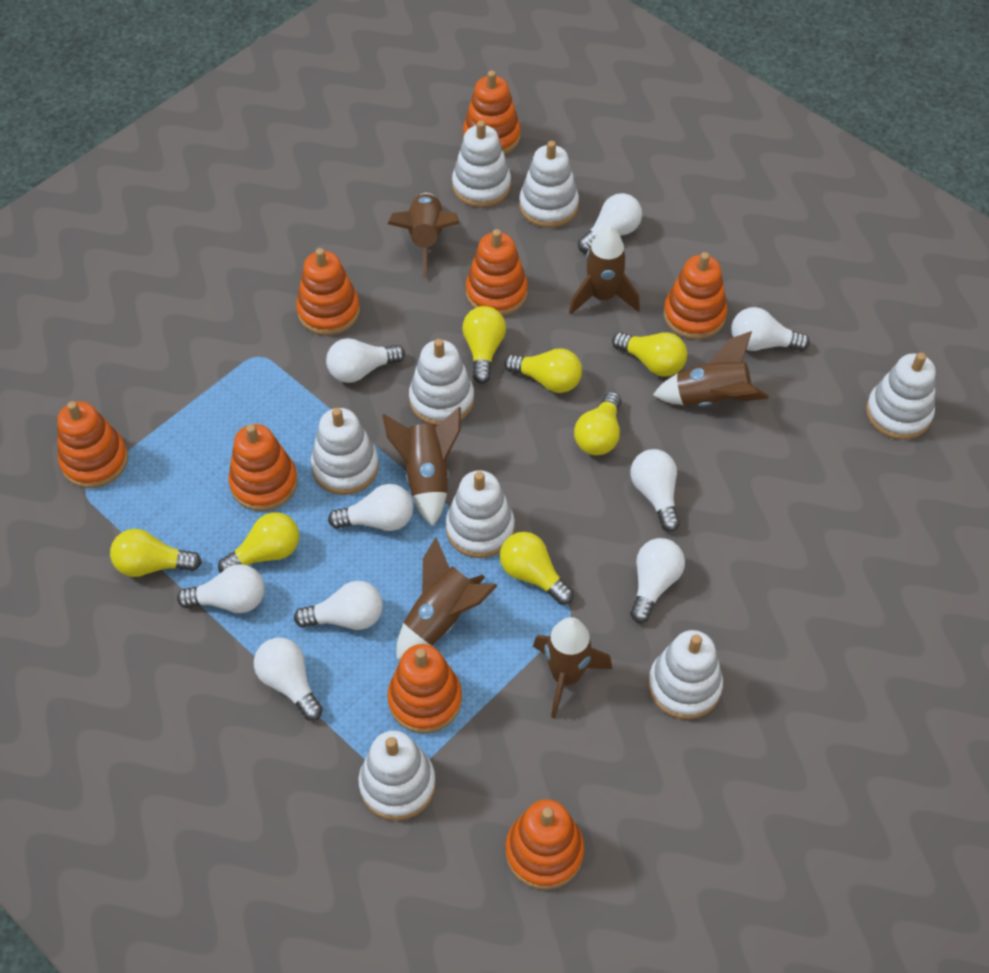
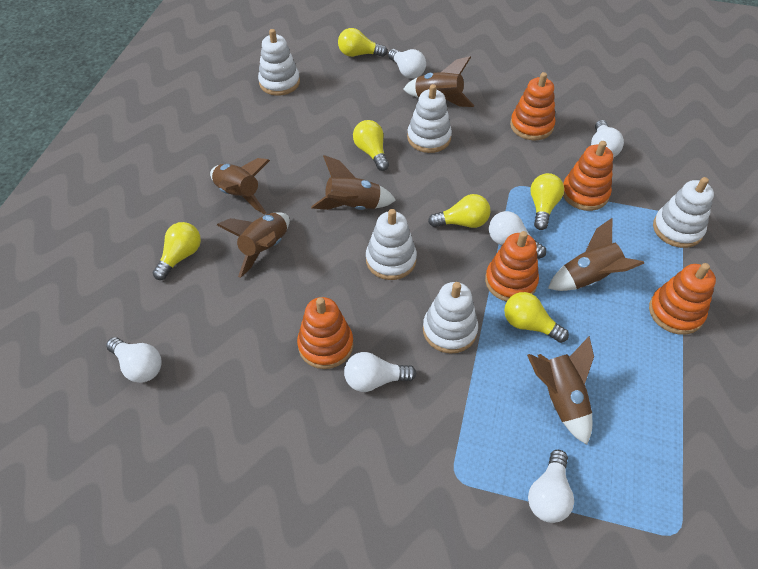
orange stacking toy: [57,401,128,488] [228,424,298,511] [296,248,360,335] [387,644,462,733] [463,71,521,155] [466,229,528,316] [506,799,584,890] [663,252,727,340] = 8 -> [297,297,354,369] [485,231,539,302] [510,72,555,140] [563,141,613,211] [649,263,716,335] = 5
white light bulb: [177,564,265,613] [254,638,323,721] [294,581,383,630] [326,338,405,383] [328,484,414,531] [578,193,642,253] [630,449,680,532] [630,538,685,623] [731,307,810,351] = 9 -> [106,337,161,383] [344,352,416,392] [388,49,426,79] [489,211,546,259] [528,450,574,523] [591,120,624,157] = 6
white stacking toy: [311,408,379,495] [359,731,436,821] [409,339,474,426] [445,470,515,558] [452,121,511,207] [519,141,579,228] [648,630,723,719] [866,352,936,440] = 8 -> [258,29,300,96] [366,209,417,280] [407,84,452,153] [423,282,478,354] [653,177,714,248] = 5
yellow light bulb: [110,529,202,577] [218,512,299,573] [462,306,506,384] [500,532,574,605] [504,348,582,393] [574,391,621,455] [612,332,687,377] = 7 -> [153,222,201,280] [338,28,388,57] [353,120,389,171] [428,194,491,228] [504,292,569,343] [530,173,564,230] = 6

